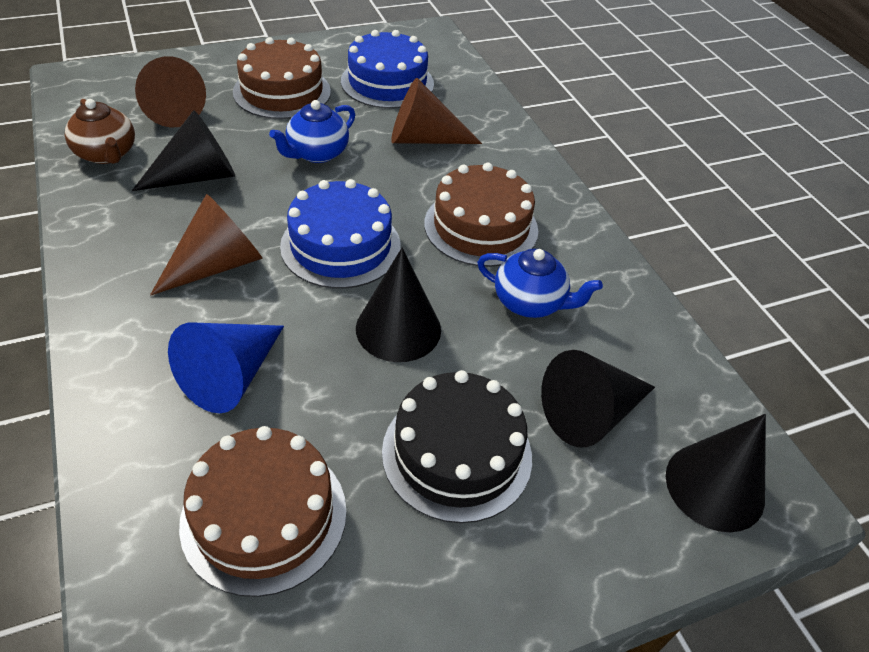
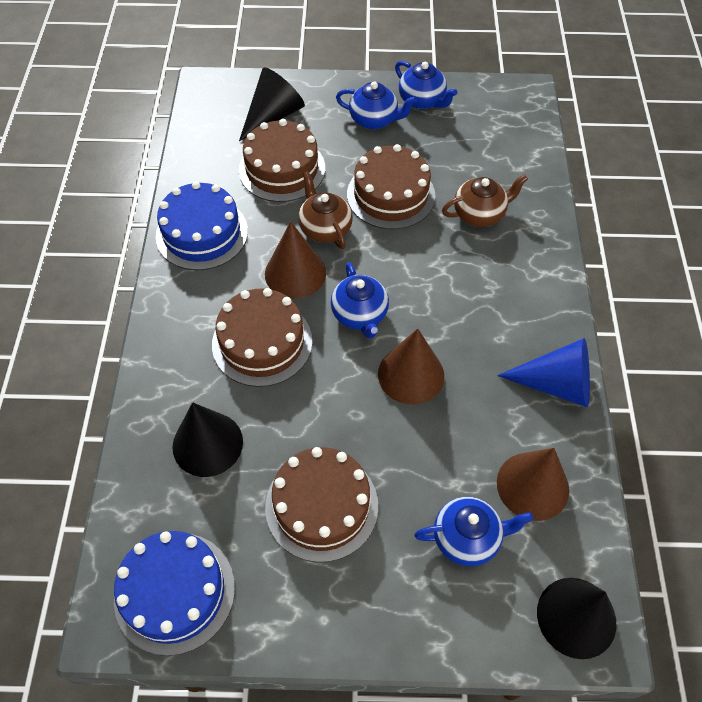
black cake: [382,370,532,523] = 1 -> none = 0
black cone: [132,110,235,191] [356,248,441,362] [541,350,655,447] [666,414,766,532] = 4 -> [172,402,243,477] [239,67,305,141] [537,578,616,659] = 3
blue teapot: [269,100,355,163] [477,249,603,318] = 2 -> [331,262,389,339] [336,82,417,129] [395,61,457,109] [414,497,534,566] = 4
brown cake: [179,426,347,597] [233,37,331,119] [424,162,538,267] = 3 -> [212,288,312,387] [239,119,325,202] [265,447,378,562] [347,144,435,229] = 4
brown teapot: [65,99,135,164] = 1 -> [298,171,353,249] [442,174,528,227] = 2

